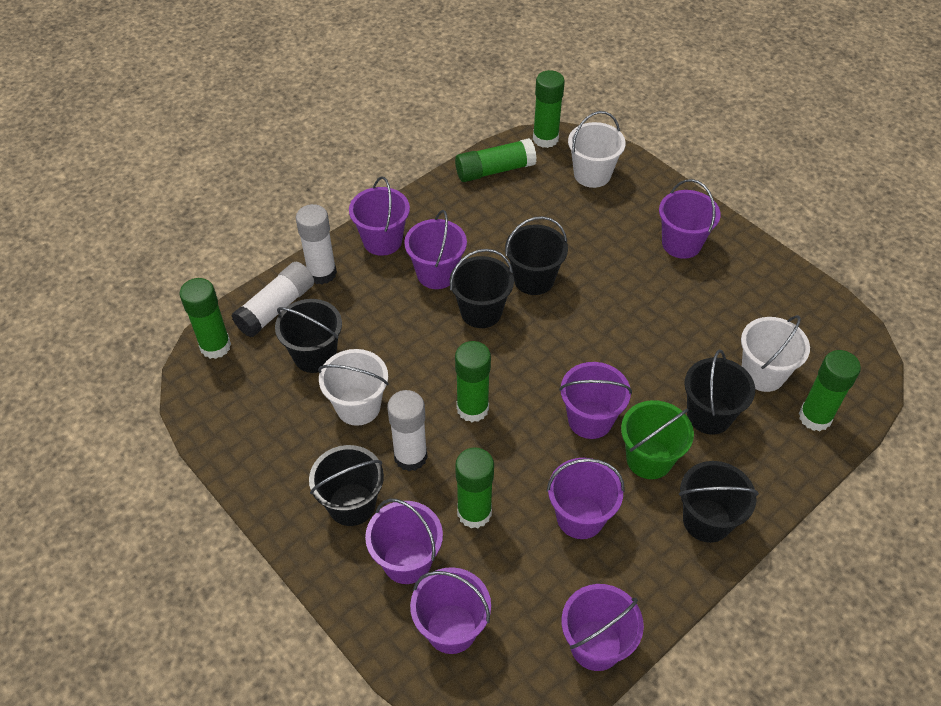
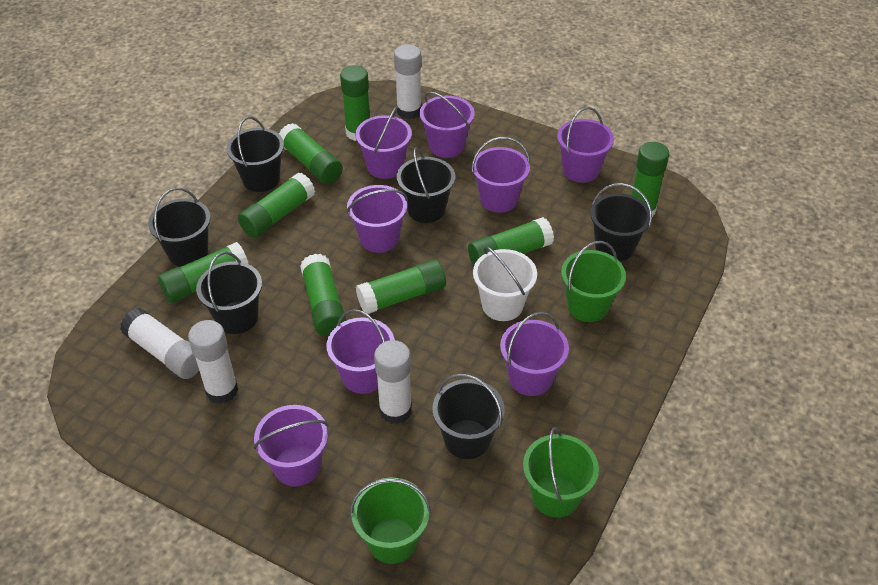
green bucket: [621,400,694,479] = 1 -> [350,478,431,564] [523,427,599,518] [561,241,626,322] = 3
green glue stick: [180,278,231,359] [455,138,537,182] [455,341,491,422] [455,447,494,528] [533,70,565,148] [799,350,861,431] = 6 -> [158,242,248,303] [238,173,315,238] [279,123,343,184] [300,254,346,337] [340,65,370,141] [356,259,446,314] [468,217,554,265] [631,142,669,218] = 8
white bucket: [318,349,389,426] [568,111,626,188] [741,315,810,392] = 3 -> [473,246,537,321] = 1
white glue stick: [232,262,314,337] [296,204,337,284] [387,390,427,471] = 3 -> [120,308,199,379] [188,320,238,404] [374,340,412,424] [394,44,422,119] = 4

